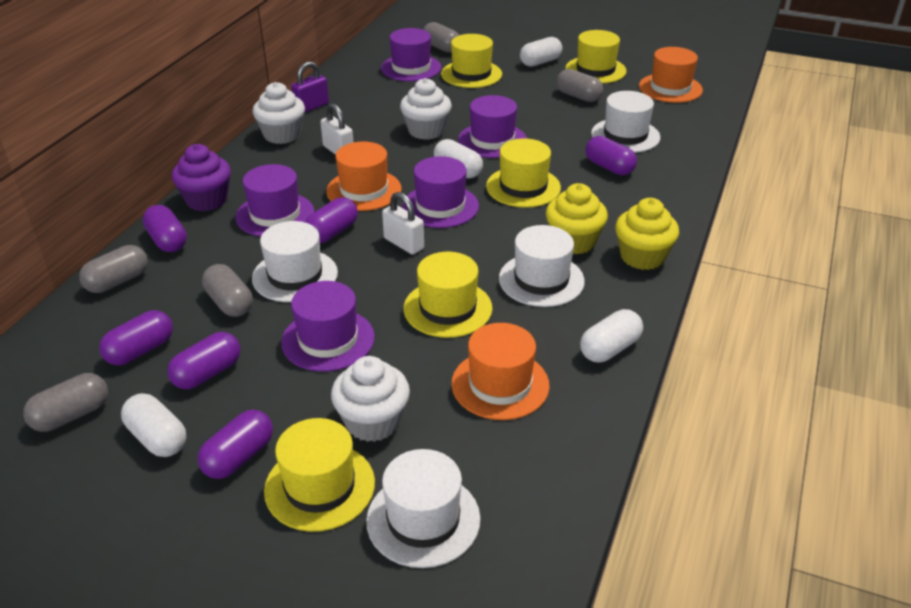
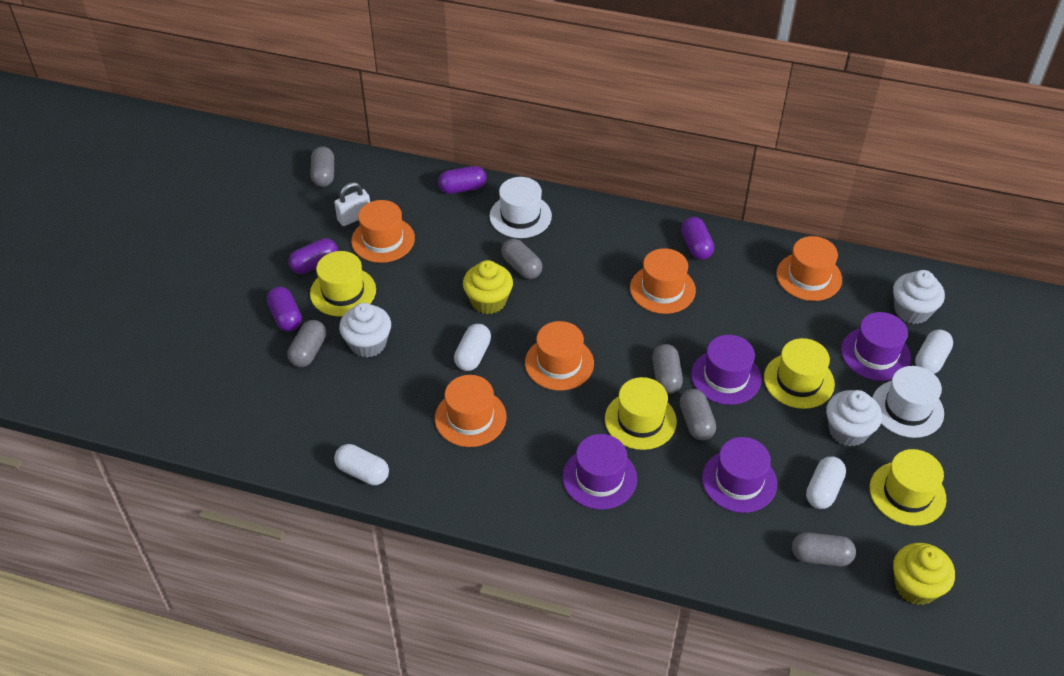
grey capsule: [23,373,108,432] [79,245,148,293] [202,264,253,317] [423,22,459,53] [556,69,603,102] = 5 -> [288,320,326,367] [310,146,334,187] [501,239,543,279] [652,344,683,394] [680,389,716,440] [792,532,856,567] = 6
orange hat: [326,141,402,211] [451,323,550,420] [639,47,703,103] = 3 -> [351,200,415,263] [435,375,507,447] [525,321,594,390] [630,248,696,314] [776,236,842,301] = 5
purple capsule: [99,310,173,366] [143,205,187,252] [167,332,241,389] [198,410,273,479] [305,197,358,243] [585,136,637,175] = 6 -> [267,287,302,331] [289,238,338,274] [438,166,487,194] [681,217,714,260] = 4
purple cupcake: [172,144,231,211] = 1 -> none = 0
purple hat: [236,164,314,236] [281,281,375,372] [381,28,442,81] [402,156,479,228] [458,95,527,158] = 5 -> [562,434,637,510] [691,335,762,405] [702,437,777,513] [841,312,911,381] = 4
purple padlock: [291,61,329,113] = 1 -> none = 0
white hat: [252,221,338,302] [366,449,481,568] [499,225,585,307] [591,91,660,153] = 4 -> [489,177,552,238] [872,366,944,438] = 2
white padlock: [320,103,353,155] [382,192,424,255] = 2 -> [334,182,370,226] = 1
yellow hat: [264,418,375,532] [404,252,492,338] [441,34,502,88] [486,138,561,208] [565,30,627,83] = 5 -> [310,251,376,316] [605,377,677,450] [764,338,835,409] [870,449,947,526] = 4

